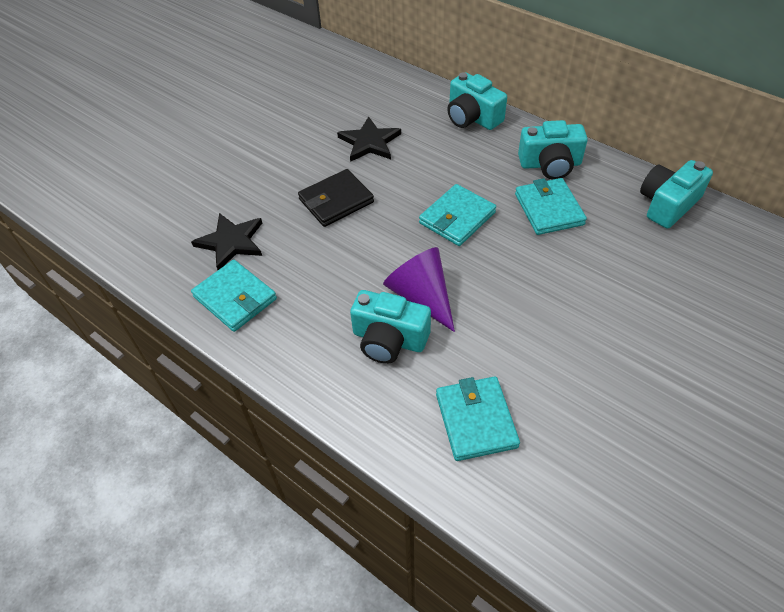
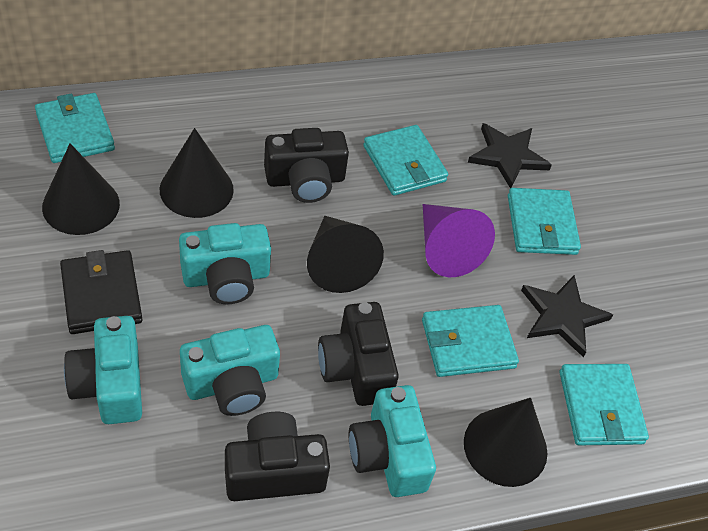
black camera: none = 0 -> [225,412,330,501] [264,128,349,203] [318,302,399,406] = 3
black cone: none = 0 -> [42,143,120,235] [160,128,234,218] [307,216,384,293] [464,398,547,487] = 4
turquoise wallet: [191,260,277,332] [419,184,496,246] [436,376,520,461] [515,178,587,235] = 4 -> [35,93,115,163] [363,125,448,196] [422,305,519,377] [508,188,581,255] [560,364,649,446] = 5

